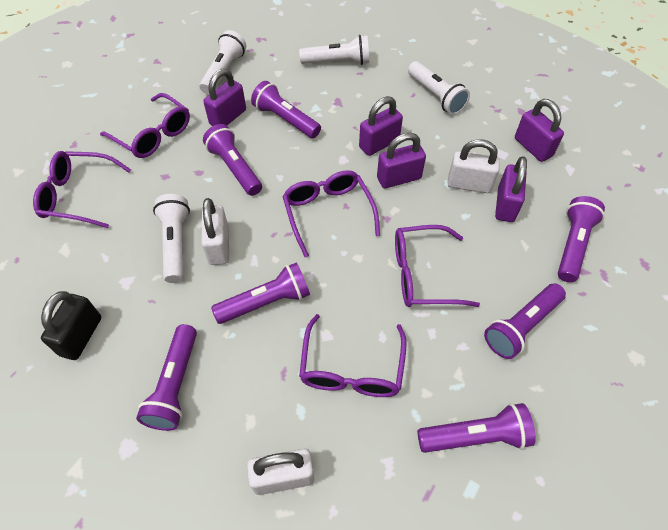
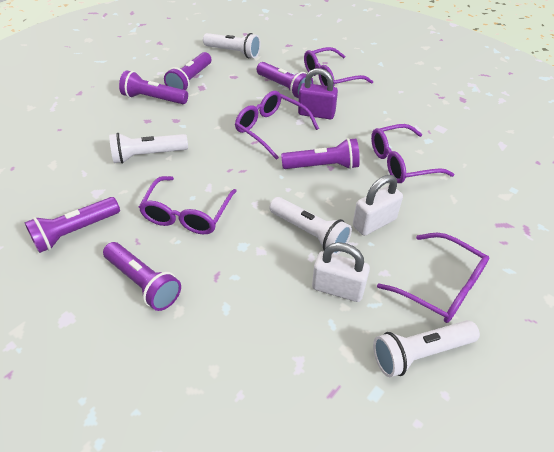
black padlock: [41,291,101,360] = 1 -> none = 0
purple flashlight: [136,324,197,431] [203,124,262,196] [211,262,310,324] [251,81,321,138] [417,403,536,453] [484,283,566,359] [558,196,605,282] = 7 -> [25,197,120,253] [103,242,181,311] [119,70,188,104] [164,52,211,91] [257,62,313,98] [281,138,360,169] = 6
purple padlock: [203,69,246,126] [359,96,403,156] [377,133,426,189] [495,156,527,222] [515,99,564,162] = 5 -> [298,68,338,119] = 1
white padlock: [201,198,229,265] [247,449,315,495] [447,139,500,193] = 3 -> [312,242,370,302] [353,175,403,236] = 2

